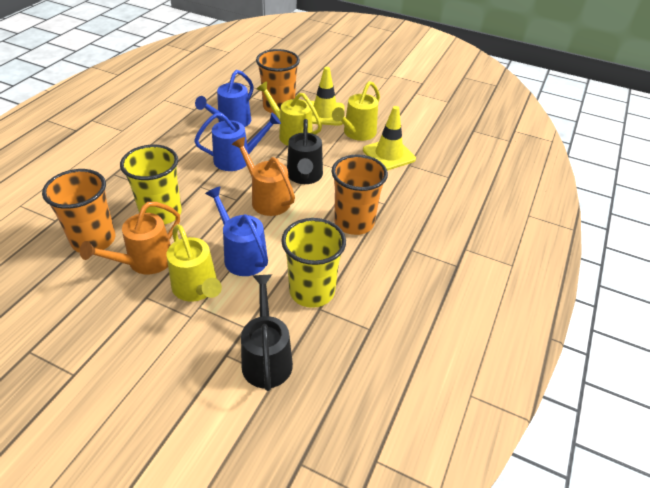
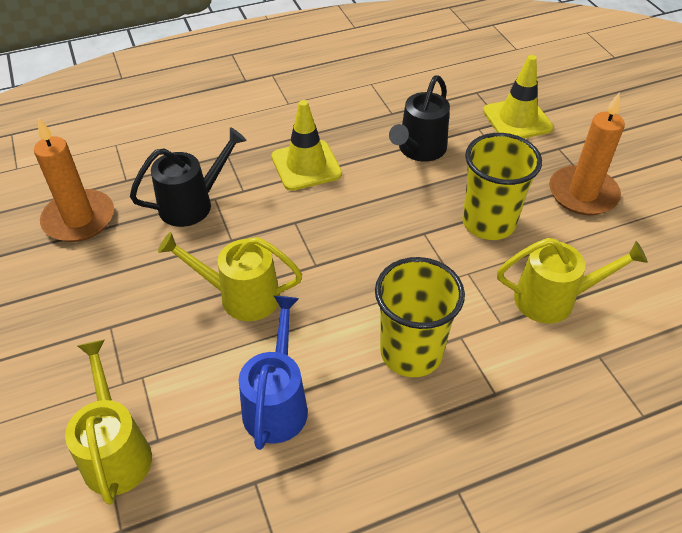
blue watering can: [194,112,281,171] [195,70,254,127] [205,186,268,276] = 3 -> [239,296,308,450] = 1
orange candle: none = 0 -> [34,117,114,242] [549,92,625,215] = 2
orange cup: [42,169,115,253] [256,49,300,114] [332,154,388,235] = 3 -> none = 0
orange watering can: [80,202,180,274] [232,137,295,216] = 2 -> none = 0

